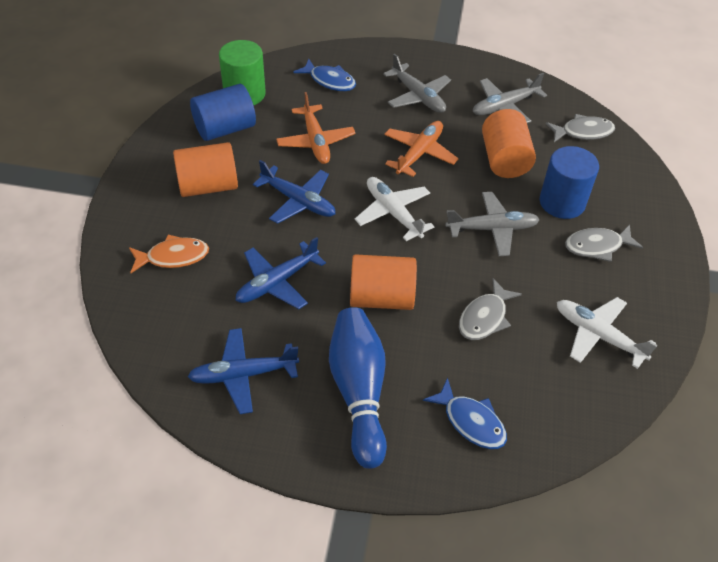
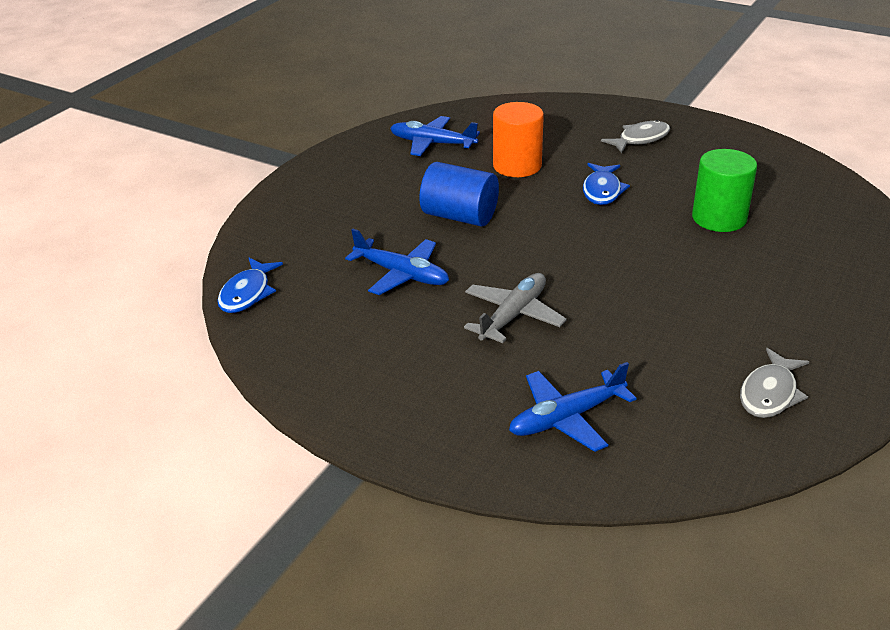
blue bowling pin: [329,307,387,469] = 1 -> none = 0
blue cylinder: [190,84,256,141] [540,146,599,219] = 2 -> [419,162,499,227] = 1
grey fish: [459,278,522,340] [546,114,615,142] [565,225,643,262] = 3 -> [601,120,670,153] [740,348,809,418] = 2
grey plane: [383,54,451,113] [445,192,540,256] [473,73,547,123] = 3 -> [464,273,567,343] = 1
orange cylinder: [173,142,238,197] [350,254,417,310] [482,109,536,178] = 3 -> [493,102,544,177] = 1
orange fish: [129,235,209,273] = 1 -> none = 0
orange plane: [276,92,356,164] [384,121,459,177] = 2 -> none = 0
white plane: [355,177,434,241] [557,297,658,369] = 2 -> none = 0

